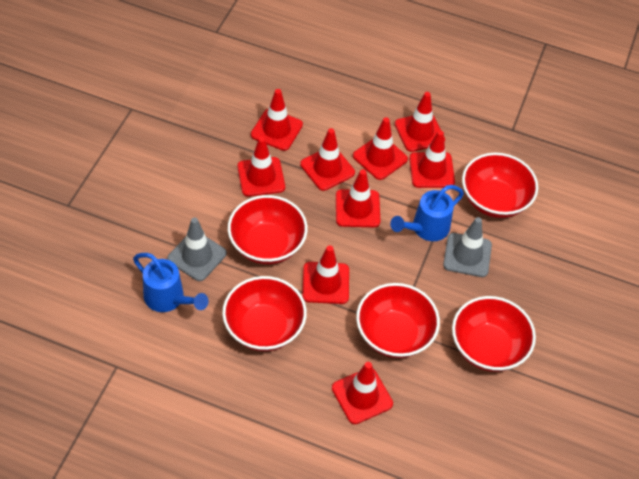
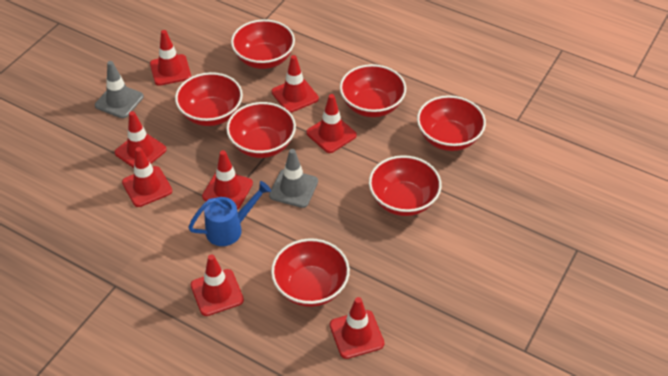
blue watering can: [133,253,209,312] [390,185,464,241] = 2 -> [188,181,271,246] = 1
red bowl: [222,276,307,351] [228,195,308,264] [356,283,440,358] [452,296,536,372] [462,153,538,218] = 5 -> [175,72,243,126] [226,102,296,158] [231,19,295,69] [271,238,350,307] [340,64,406,117] [369,155,442,216] [417,95,486,151] = 7
red traffic cone: [238,137,285,196] [251,89,303,151] [300,128,355,191] [302,245,349,304] [332,362,393,424] [336,169,380,227] [353,117,408,180] [395,92,445,152] [409,130,455,188] = 9 -> [115,111,167,168] [122,147,172,207] [150,30,191,86] [191,254,244,316] [202,150,253,209] [272,55,319,113] [306,94,357,153] [330,297,384,359] = 8

